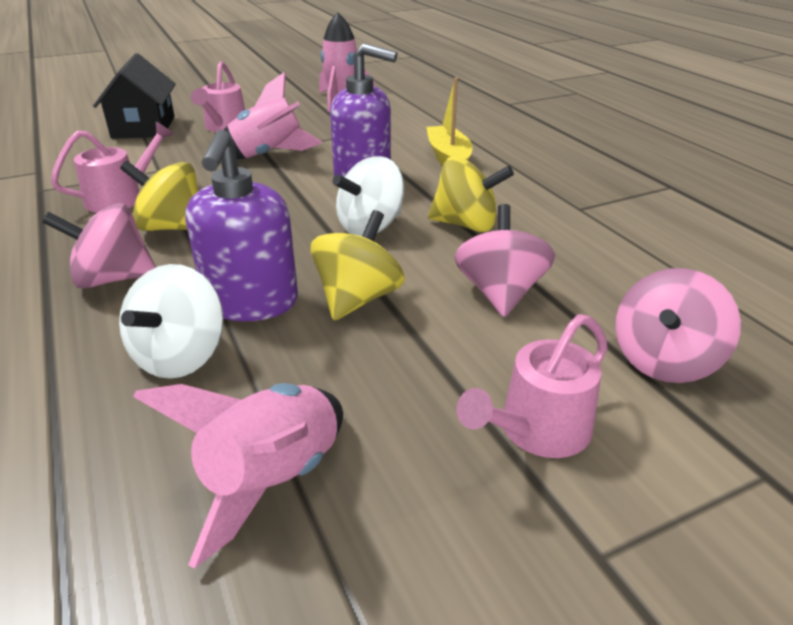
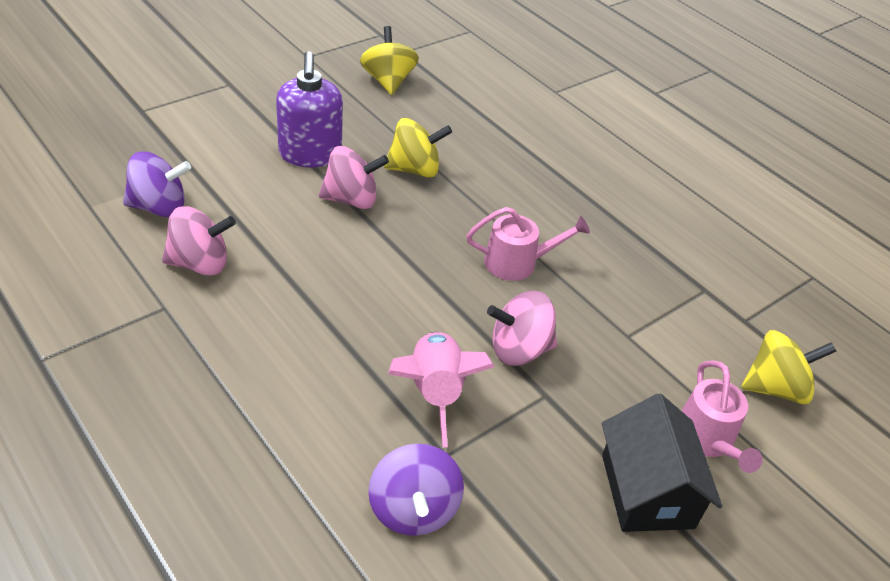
pink rocket: [133,383,343,569] [224,72,322,159] [319,12,375,112] = 3 -> [388,332,495,447] = 1
pink watering can: [51,122,173,213] [191,61,245,132] [456,314,608,458] = 3 -> [466,207,590,281] [681,360,763,473] = 2
purple soap dispenser: [185,130,298,321] [330,43,397,177] = 2 -> [276,51,343,167] = 1
purple spinning top: none = 0 -> [123,152,191,217] [368,444,464,536] = 2
white spinning top: [119,264,224,379] [333,156,404,236] = 2 -> none = 0
yellow boat: [426,78,473,165] = 1 -> none = 0

